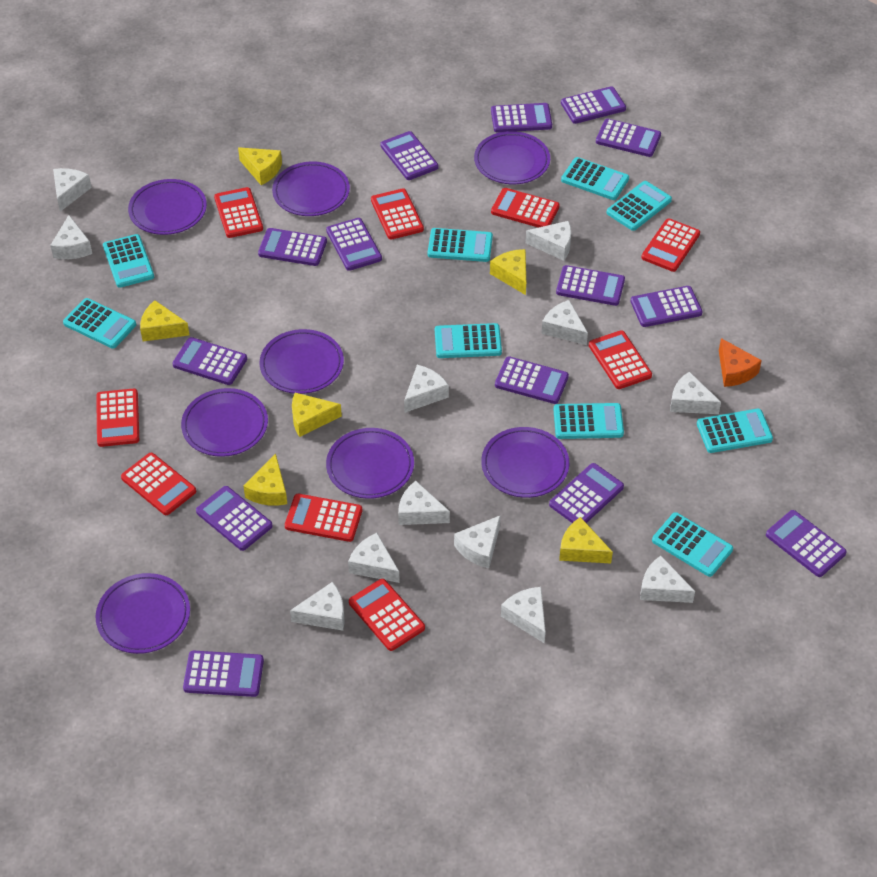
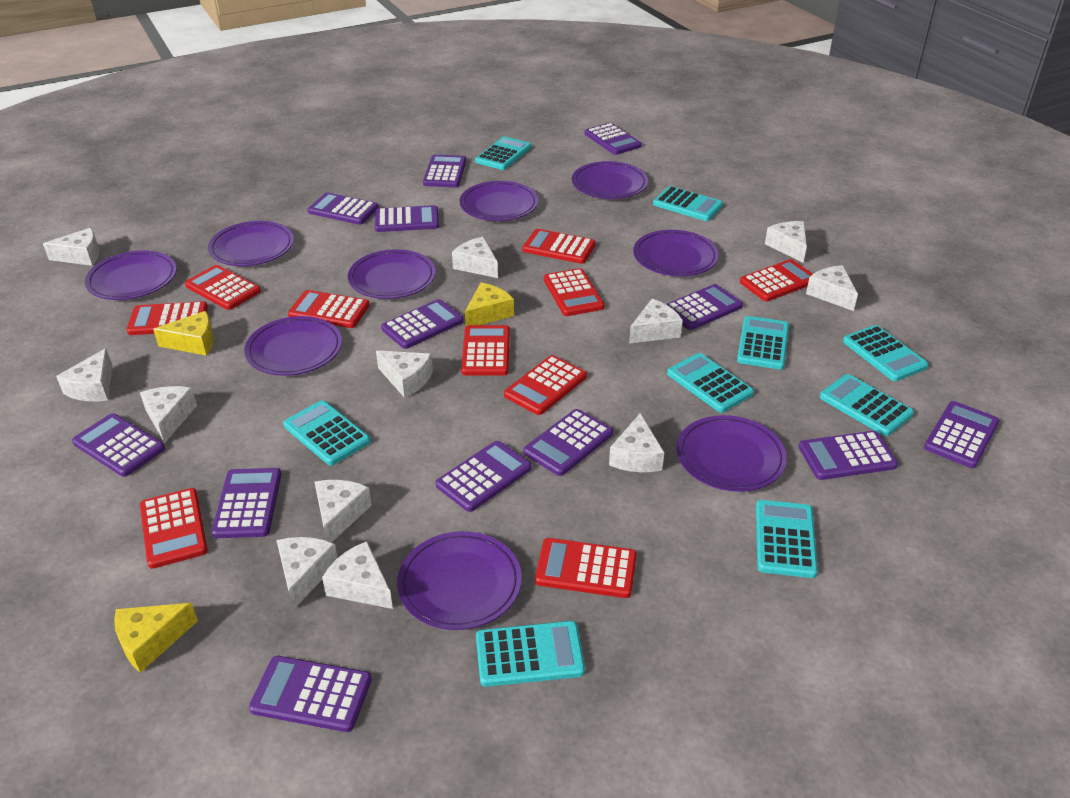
orange cheese: [719,338,762,387] = 1 -> none = 0
purple calculator: [172,337,247,385] [183,651,264,697] [196,486,273,551] [258,228,327,266] [326,218,382,271] [380,131,438,180] [491,103,552,133] [495,357,569,404] [549,463,624,523] [556,265,625,306] [561,86,626,124] [596,119,661,157] [631,286,703,327] [766,510,847,577] = 14 -> [72,413,165,477] [212,468,281,538] [249,656,372,732] [308,192,379,225] [375,205,439,232] [381,299,464,349] [423,155,466,187] [436,441,531,512] [524,409,613,476] [585,123,642,155] [666,284,743,330] [799,431,898,480] [924,401,1000,468] = 13
purple plate: [96,573,190,654] [128,179,207,235] [181,388,268,457] [260,329,344,394] [272,162,350,216] [326,428,414,499] [474,131,550,184] [481,427,569,498] = 8 -> [85,251,177,300] [208,221,294,266] [244,316,342,376] [348,249,436,299] [397,531,522,630] [460,181,538,221] [572,161,648,199] [633,230,719,276] [677,415,787,492] = 9
red calculator: [96,388,139,447] [121,453,196,515] [214,187,263,238] [285,494,362,542] [349,579,425,651] [371,188,424,240] [491,188,560,228] [589,330,652,389] [641,218,700,272] = 9 -> [126,301,208,335] [140,488,208,569] [185,265,261,310] [288,290,370,328] [461,325,510,375] [504,355,587,415] [523,229,596,264] [535,538,637,598] [544,268,604,316] [740,259,813,301] = 10
yellow cheese: [140,300,190,342] [238,147,282,185] [243,453,287,506] [292,393,342,437] [490,249,526,295] [559,517,613,563] = 6 -> [114,603,198,673] [153,311,214,356] [465,283,514,326] = 3

